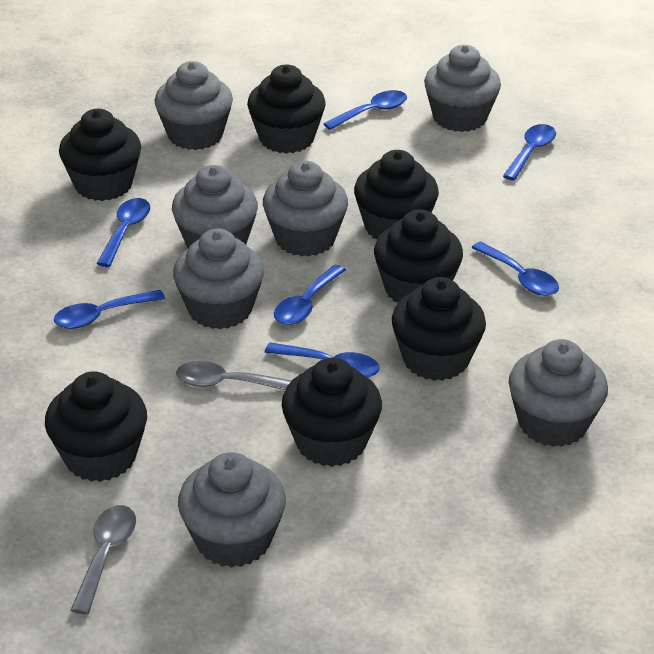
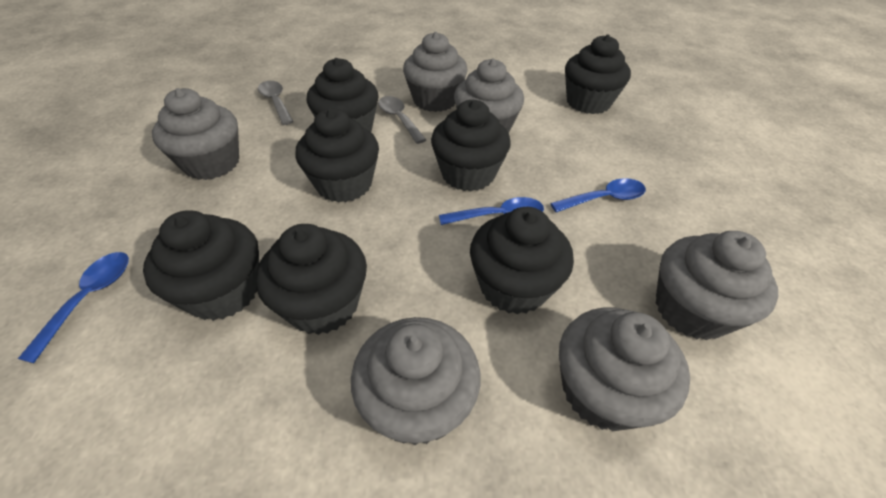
blue spoon: [54,290,165,329] [97,198,150,267] [265,343,380,378] [274,264,346,325] [323,90,407,130] [472,242,559,296] [503,124,556,181] = 7 -> [18,252,129,363] [439,197,544,225] [550,178,646,212] = 3
grey cupcake: [155,61,233,150] [172,165,258,248] [173,229,264,329] [178,452,286,568] [263,161,348,257] [424,45,501,132] [509,339,608,447] = 7 -> [152,88,239,180] [351,317,480,445] [403,32,468,112] [454,59,524,133] [559,307,690,431] [656,231,778,340] = 6

